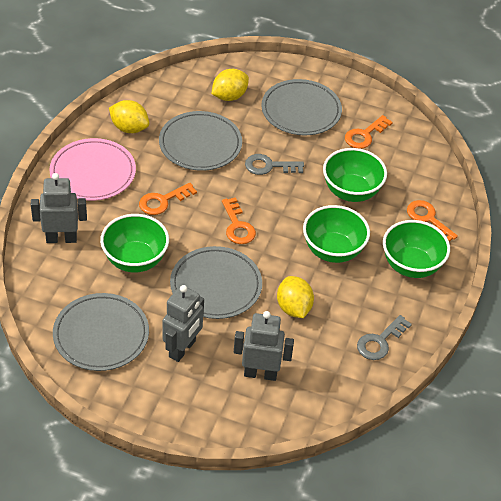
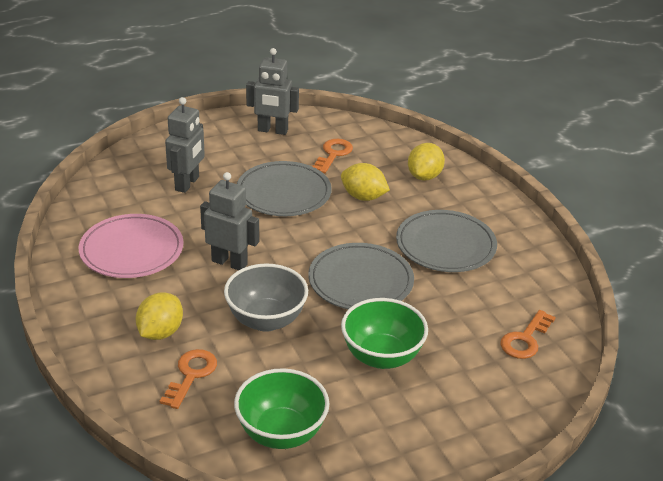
green bowl: [100,214,169,272] [303,205,370,263] [323,148,387,202] [383,220,450,278] = 4 -> [234,368,329,449] [341,298,428,369] = 2
grey bowl: none = 0 -> [224,263,308,332] = 1
grey key: [245,154,304,175] [357,315,412,360] = 2 -> none = 0
grey plate: [53,293,149,371] [159,111,242,171] [170,246,262,319] [261,79,342,135] = 4 -> [237,161,332,216] [309,243,414,309] [396,210,497,272] = 3
orange key: [139,183,197,215] [222,197,256,244] [345,115,393,149] [407,200,458,241] = 4 -> [160,349,217,409] [312,139,353,173] [500,310,556,359] = 3

